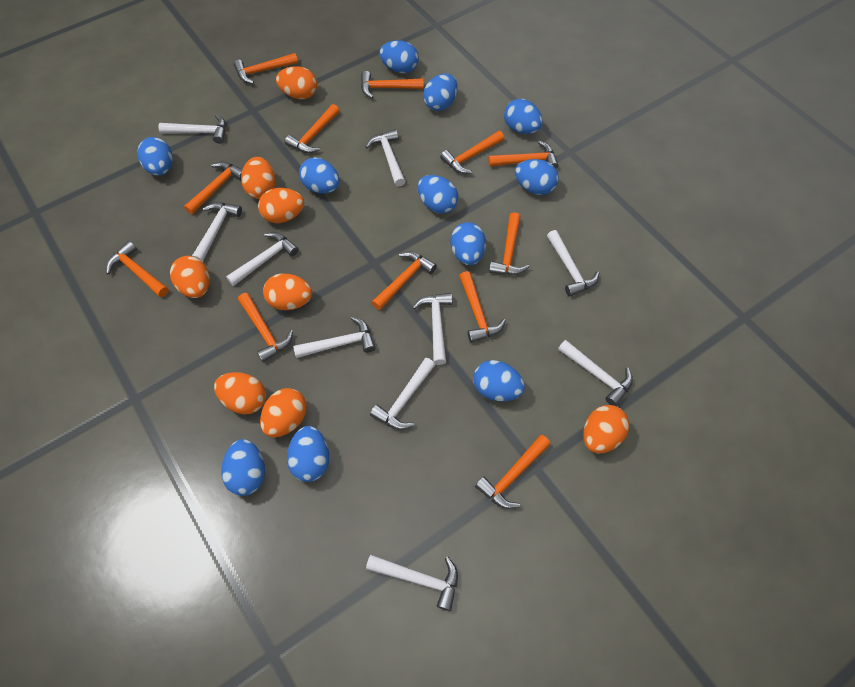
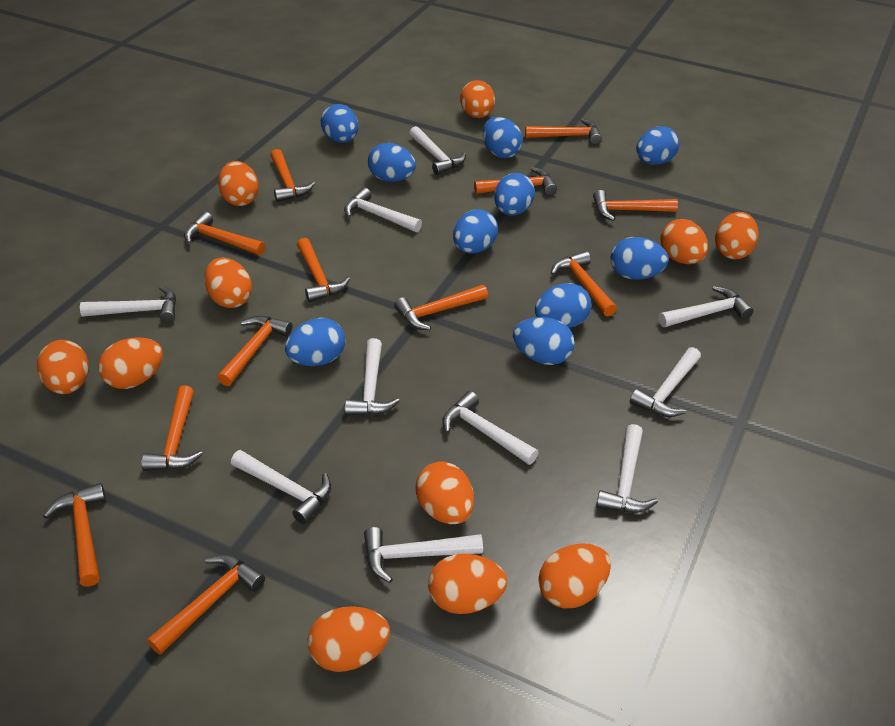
blue egg: [137,137,173,176] [221,439,265,496] [287,426,329,482] [299,157,339,193] [379,40,419,73] [418,175,458,214] [423,73,457,111] [450,222,486,265] [473,360,525,401] [504,99,543,134] [515,159,559,195] = 11 -> [285,318,345,366] [321,104,358,143] [368,143,416,182] [453,209,498,254] [483,117,523,158] [494,173,535,216] [513,317,575,365] [535,283,591,328] [611,237,669,280] [636,127,679,165] = 10
orange egg: [170,256,210,298] [214,372,266,415] [241,157,276,199] [258,188,304,223] [260,388,307,437] [263,274,312,310] [276,66,317,99] [583,405,629,453] = 8 -> [37,340,89,394] [98,337,163,389] [204,258,252,308] [218,161,259,206] [308,606,390,672] [416,462,474,524] [428,554,507,614] [460,80,495,118] [538,544,611,609] [660,219,708,264] [715,212,759,259] = 11

